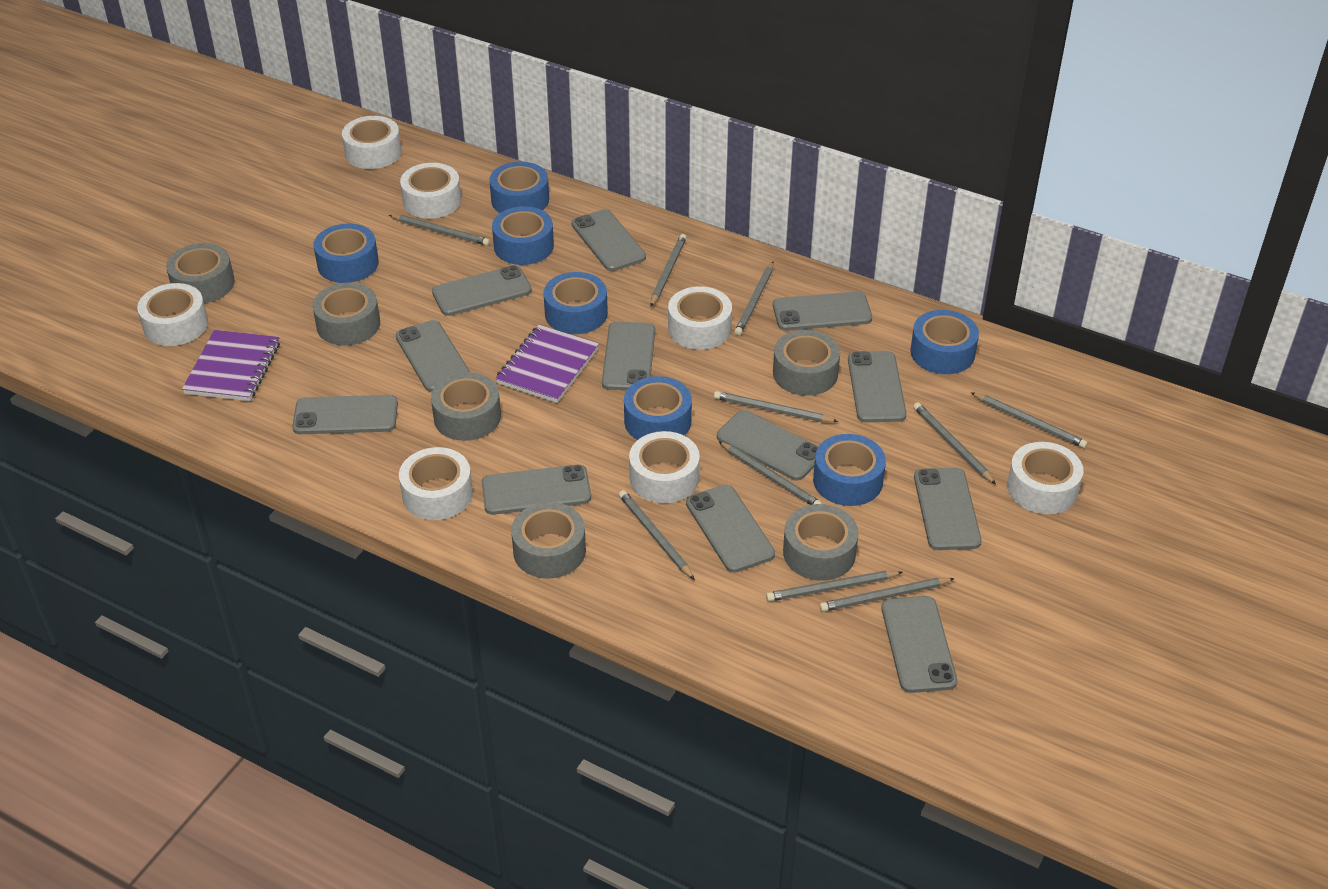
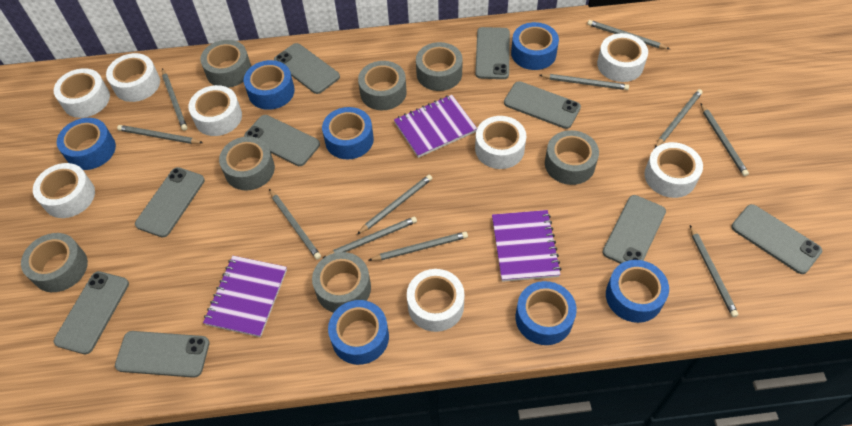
grey pencil: [389,215,490,246] [619,490,695,580] [650,234,687,306] [714,391,838,422] [718,441,822,505] [734,262,774,336] [766,571,902,602] [819,578,955,612] [913,402,996,484] [970,392,1088,448] = 10 -> [117,125,203,144] [162,69,187,131] [269,189,321,260] [323,216,417,258] [357,175,432,234] [368,232,468,261] [539,74,629,90] [587,20,670,49] [655,89,703,148] [690,225,739,317] [701,104,749,176] = 11
grey phone: [292,395,398,434] [396,320,470,392] [432,265,532,316] [482,465,591,515] [572,209,646,271] [602,322,655,390] [686,485,775,573] [717,410,818,480] [773,292,872,331] [848,351,907,422] [881,596,957,693] [914,468,982,550] = 12 -> [54,271,129,354] [115,331,209,378] [135,167,205,237] [244,115,320,166] [274,43,340,94] [475,27,510,79] [504,81,581,129] [602,195,666,264] [731,204,822,274] = 9
grey tape: [166,243,235,303] [312,283,380,346] [431,372,501,441] [511,502,586,579] [773,330,840,396] [783,504,858,581] = 6 -> [21,233,88,292] [200,40,251,88] [219,136,275,190] [312,252,371,313] [358,61,407,110] [416,42,463,91] [545,130,599,185] = 7
purple notebook: [182,330,280,401] [495,325,599,403] = 2 -> [203,256,287,337] [394,95,477,158] [492,210,561,282] = 3
white tape: [137,283,208,346] [342,116,402,169] [399,447,473,520] [400,163,461,219] [629,431,700,503] [668,286,732,350] [1007,442,1084,514] = 7 -> [33,163,95,218] [54,68,110,118] [106,53,160,102] [188,85,242,136] [407,269,465,332] [475,116,526,169] [597,33,648,82] [644,142,703,198] = 8

